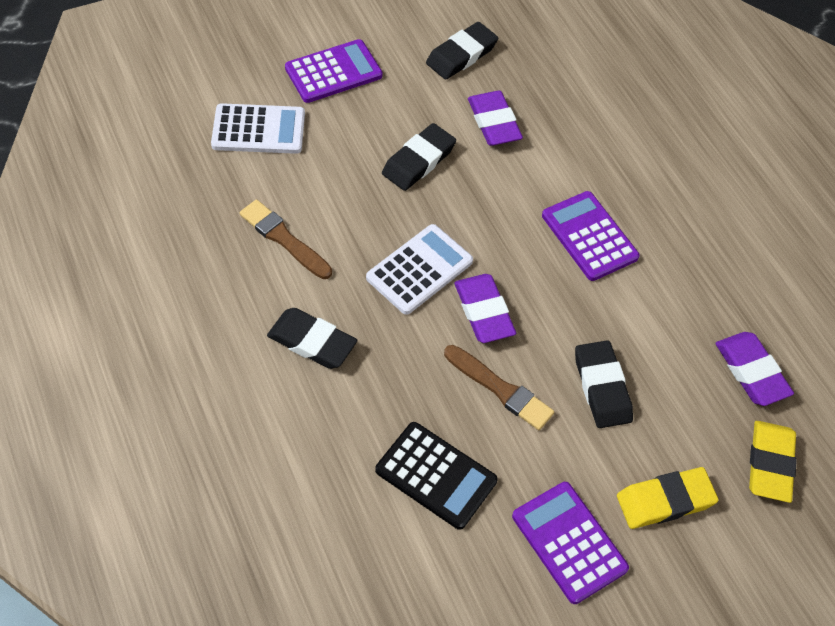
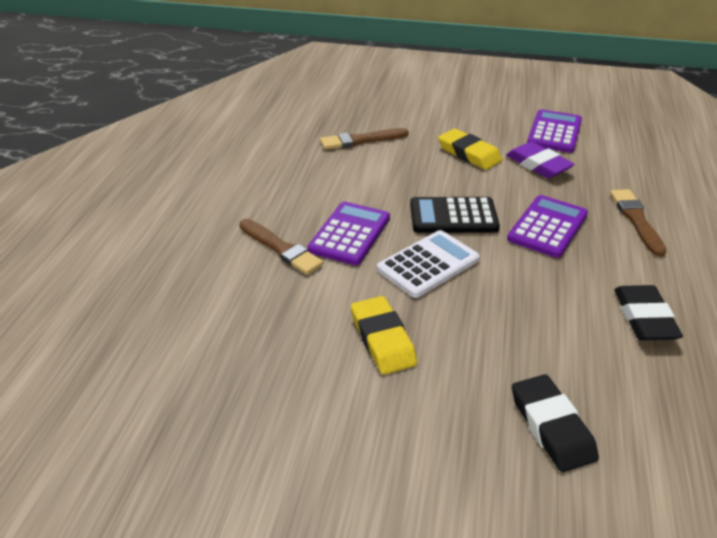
black eraser: [267,308,358,369] [382,123,456,191] [426,22,498,80] [575,340,633,428] = 4 -> [512,374,599,472] [614,285,683,340] = 2
brown brush: [240,200,332,279] [444,345,554,430] = 2 -> [239,219,323,275] [320,128,409,150] [610,189,667,257] = 3
purple eraser: [454,274,516,343] [468,91,523,146] [715,332,794,406] = 3 -> [506,142,575,178] = 1
white calculator: [211,103,305,154] [366,224,473,315] = 2 -> [377,230,480,298] = 1

